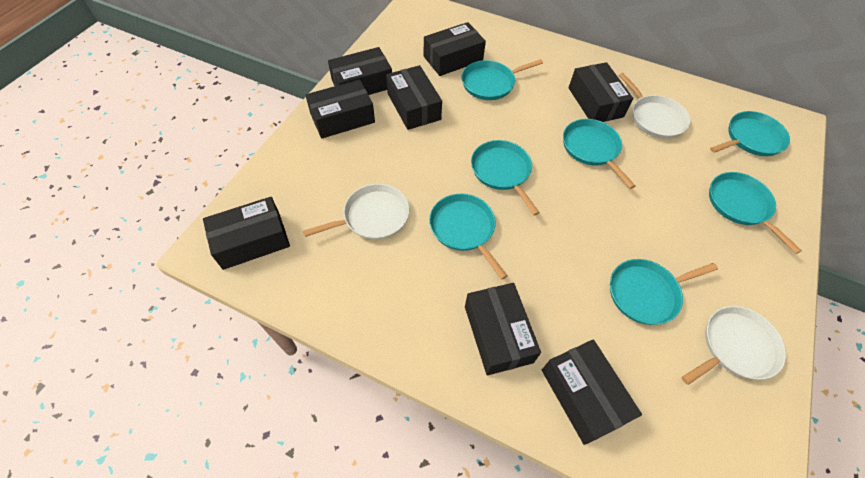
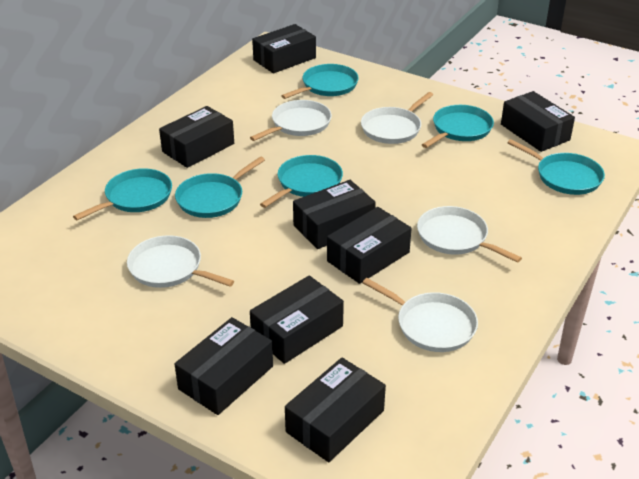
turquoise pan: [429,194,508,280] [462,59,543,100] [471,140,540,215] [563,119,636,189] [610,259,718,325] [709,172,802,254] [710,111,790,156] = 7 -> [73,168,172,220] [175,157,265,218] [260,155,343,208] [281,64,359,99] [422,105,494,148] [508,139,605,195] = 6
white pan: [303,184,409,240] [619,73,690,139] [682,306,786,385] = 3 -> [127,235,234,288] [250,100,332,141] [361,92,433,144] [362,278,478,352] [417,206,522,263] = 5

